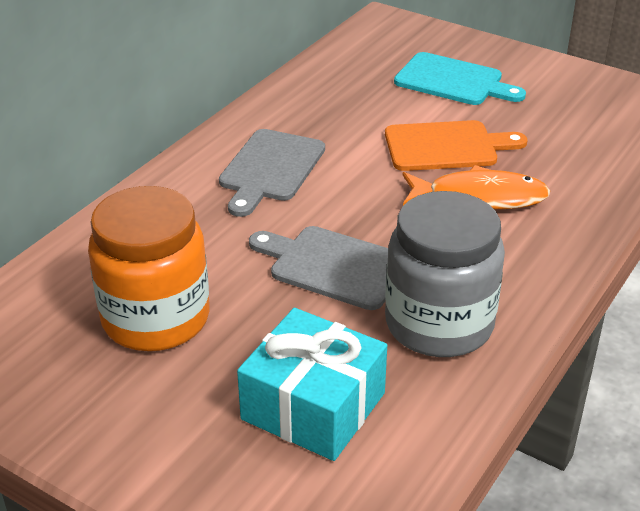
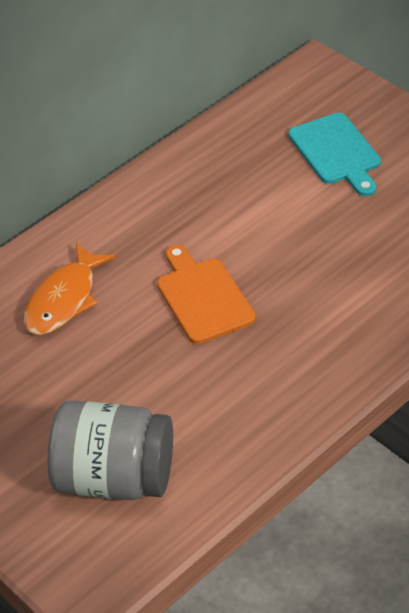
grey cutting board: [219,129,325,217] [249,226,388,310] = 2 -> none = 0
orange jar: [88,186,210,351] = 1 -> none = 0
turquoise gift: [237,308,387,461] = 1 -> none = 0

